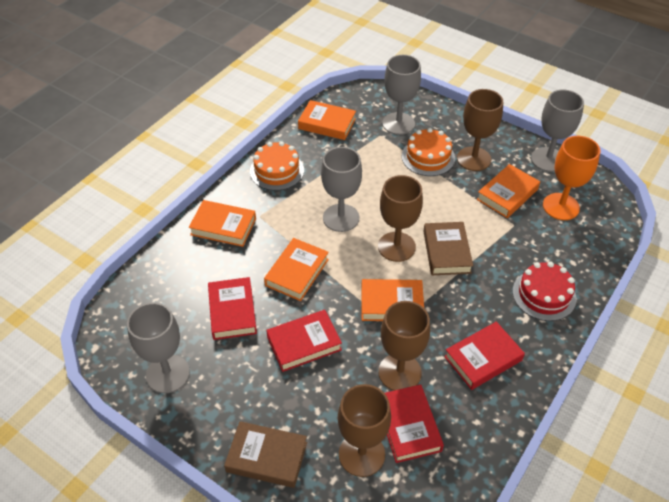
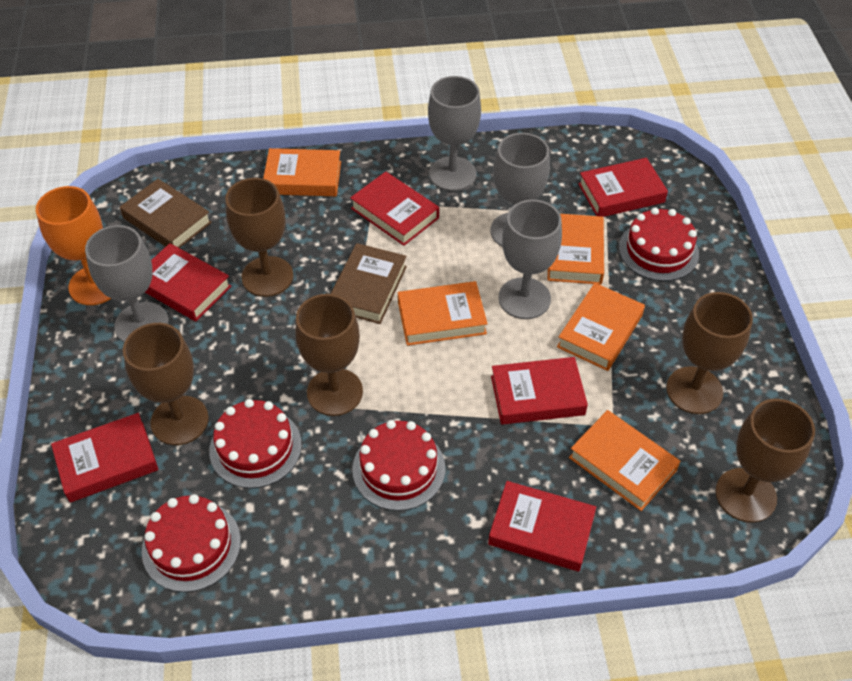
brown goblet: [338,384,391,477] [378,175,423,262] [378,301,430,391] [457,89,503,171] = 4 -> [123,323,209,445] [225,178,293,297] [295,294,363,416] [666,292,753,414] [715,399,815,523] = 5
orange cake: [250,141,304,191] [402,128,455,176] = 2 -> none = 0
red book: [208,277,257,340] [266,310,342,372] [385,384,444,463] [444,322,525,390] = 4 -> [51,413,159,502] [145,243,231,321] [350,172,439,246] [488,481,596,572] [491,357,588,425] [578,158,668,217] = 6
red cake: [513,262,576,321] = 1 -> [142,494,241,592] [209,399,302,488] [352,420,445,511] [619,207,699,281] = 4

